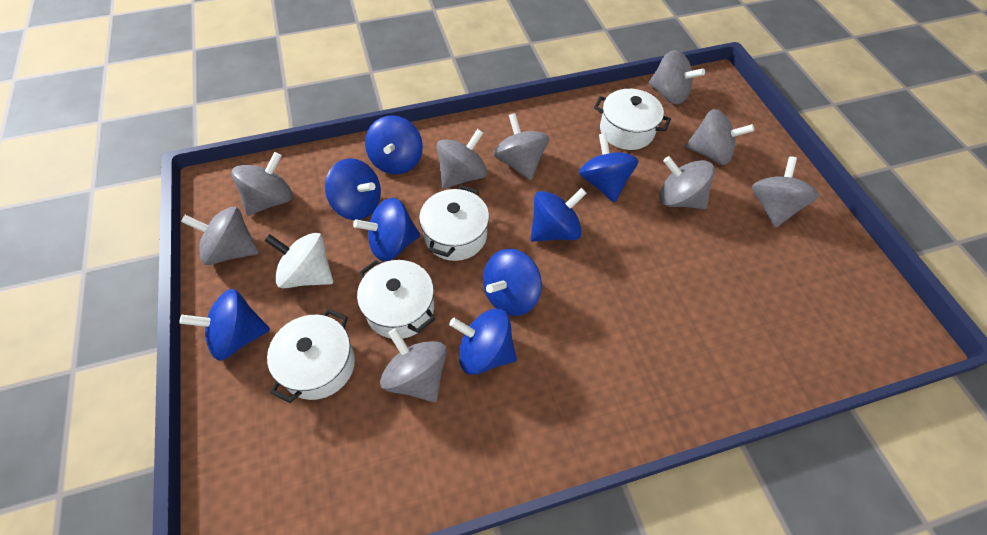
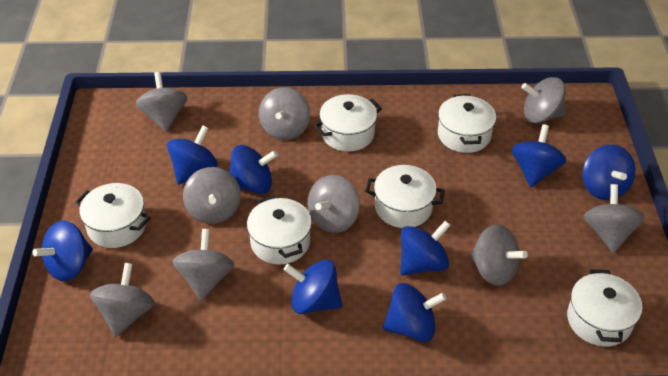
white pot: [267,309,355,403] [357,260,435,339] [419,186,489,261] [594,89,671,150] = 4 -> [76,183,150,248] [247,195,312,265] [314,94,382,152] [365,165,445,228] [438,94,496,153] [567,269,642,347] = 6
white spinning top: [264,233,333,288] = 1 -> none = 0

